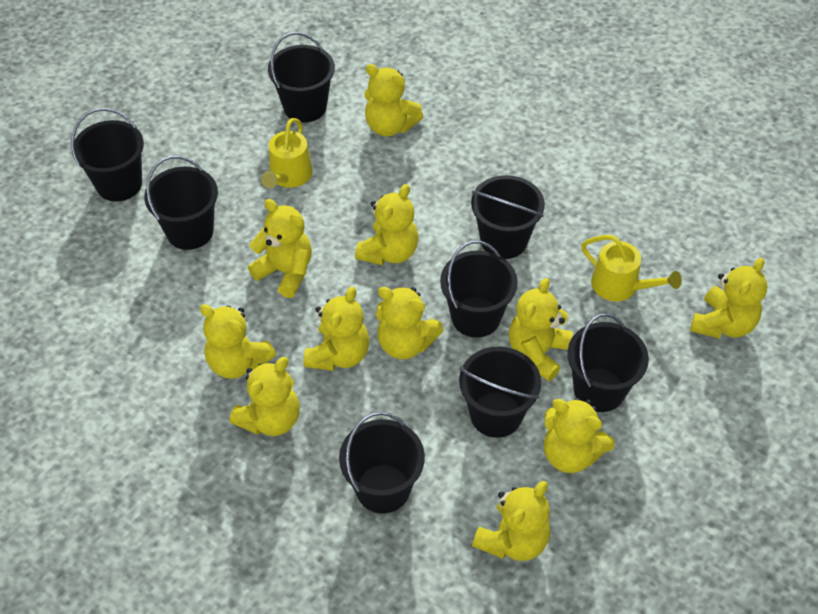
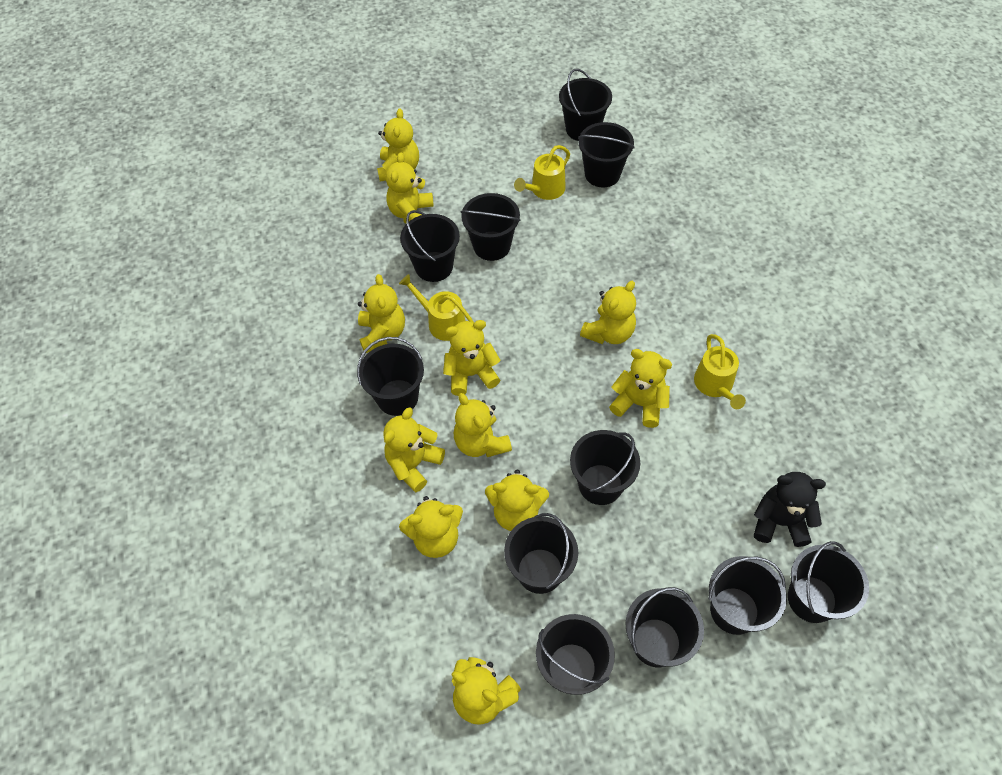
black bucket: [71,108,144,202] [144,156,218,250] [268,32,335,123] [339,412,425,514] [440,241,518,338] [459,347,541,438] [471,175,545,259] [567,313,649,412] = 8 -> [357,337,424,416] [400,210,460,282] [461,193,520,261] [504,513,578,594] [536,614,615,695] [559,69,612,141] [570,430,640,505] [578,122,635,187] [625,587,704,667] [708,556,787,635] [788,541,869,623] = 11
black teddy bear: none = 0 -> [754,472,826,547] = 1
yellow watering can: [261,118,312,188] [581,235,682,301] = 2 -> [399,274,474,341] [514,145,570,200] [694,334,746,409] = 3

